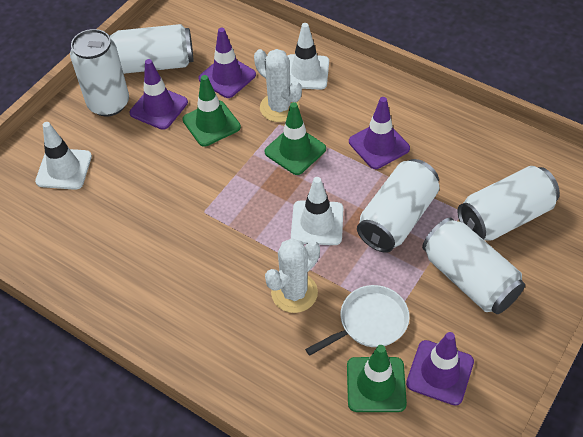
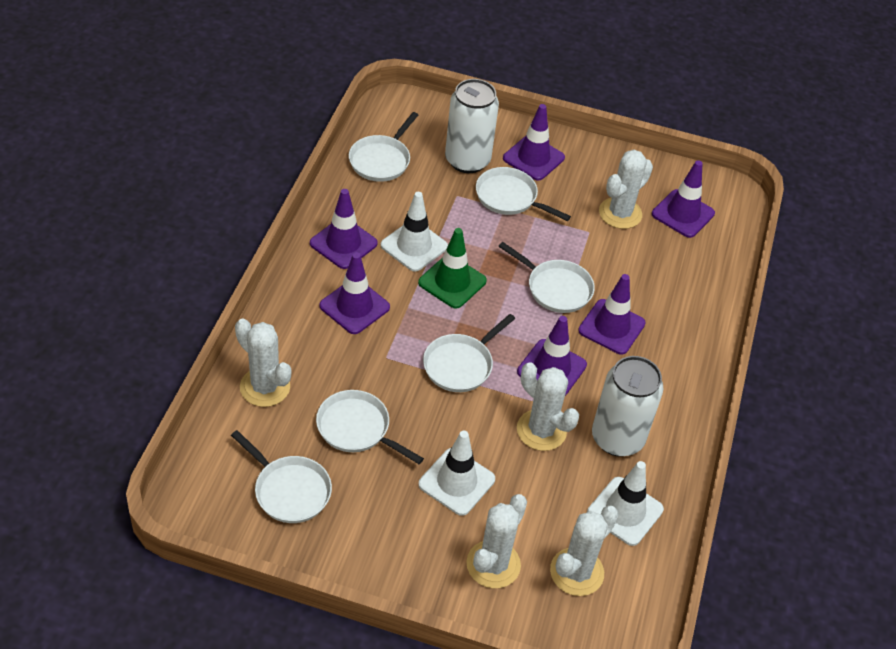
green traffic cone: [182,75,241,147] [265,102,326,175] [347,345,407,412] = 3 -> [418,228,487,309] = 1
purple traffic cone: [130,59,188,130] [198,28,256,98] [349,97,410,169] [406,332,474,406] = 4 -> [310,189,378,269] [319,252,390,334] [503,104,565,181] [517,316,587,396] [578,274,646,354] [652,160,715,238] = 6
white cactus: [254,49,302,122] [265,238,320,313] = 2 -> [235,319,291,407] [466,494,527,588] [517,362,579,451] [550,506,619,596] [599,150,653,229] = 5
white can: [70,29,129,116] [109,24,193,74] [357,159,440,253] [422,217,525,314] [458,166,560,241] = 5 -> [445,79,499,173] [592,356,664,457] = 2
white pan: [305,285,410,356] = 1 -> [231,430,332,523] [316,390,424,464] [349,112,418,182] [423,314,515,392] [476,167,571,221] [499,242,595,313] = 6

